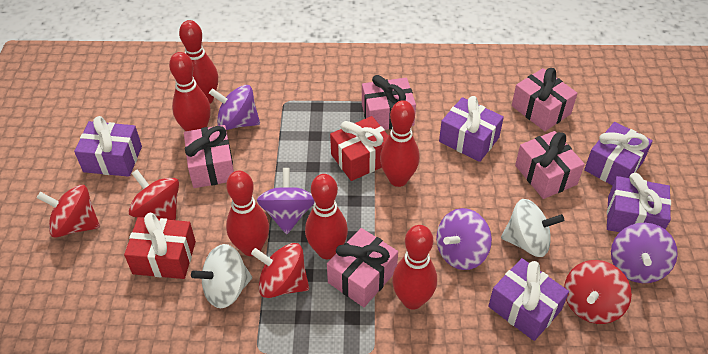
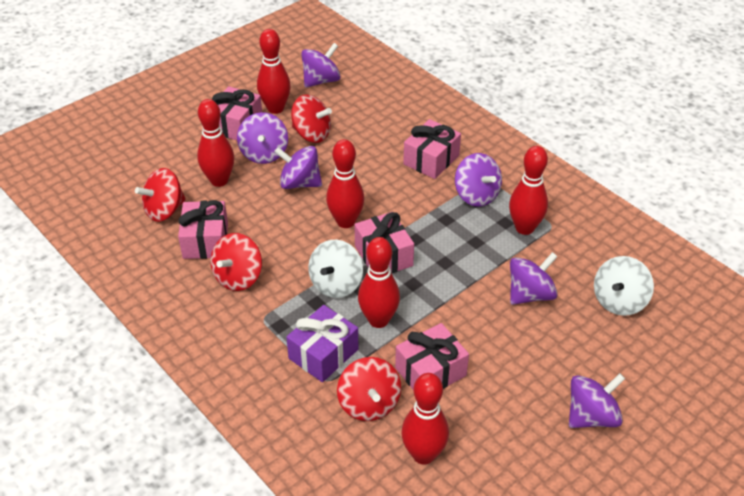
purple gift: [74,116,142,177] [439,96,504,162] [488,258,569,341] [584,122,653,185] [607,173,671,232] = 5 -> [286,305,358,382] = 1
purple spinning top: [209,85,260,130] [257,168,314,234] [436,208,492,270] [611,223,678,283] = 4 -> [237,112,288,164] [274,146,322,189] [301,43,341,88] [455,153,502,207] [510,252,558,305] [569,373,625,428] = 6
red gift: [124,213,196,279] [330,116,388,181] = 2 -> none = 0

